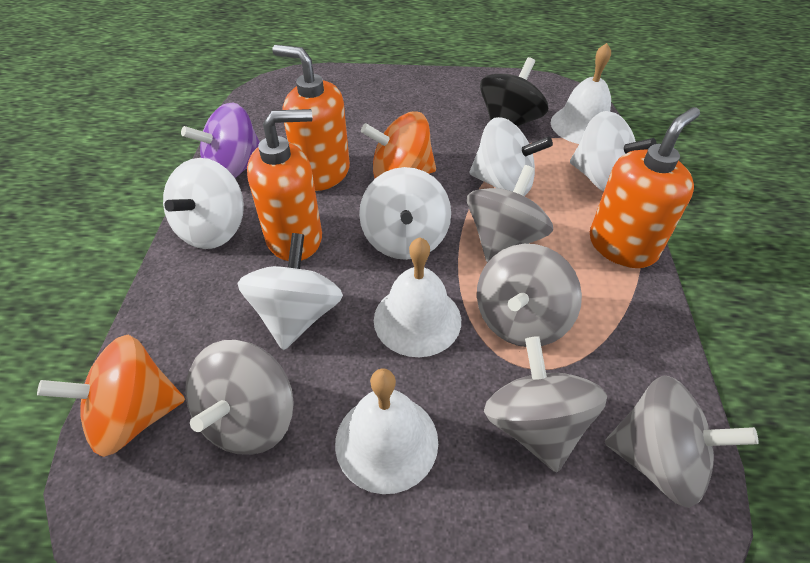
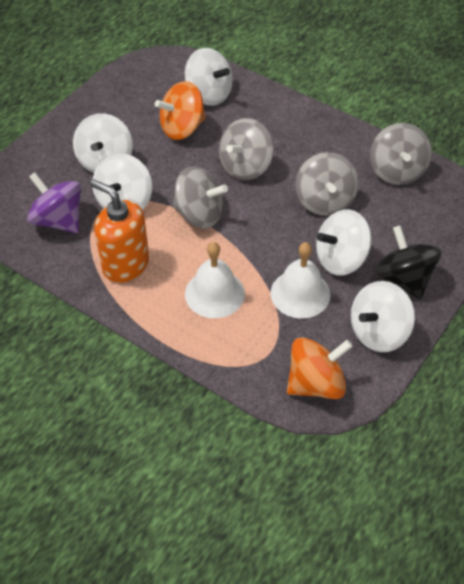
grey spinning top: [185,340,294,455] [467,165,553,263] [477,244,582,347] [484,336,607,472] [605,376,759,508] = 5 -> [173,166,228,229] [219,118,274,180] [295,152,359,216] [370,123,432,185] = 4
orange soap dispenser: [247,109,322,261] [272,45,350,191] [590,107,700,268] = 3 -> [90,179,149,283] = 1
white bell: [335,368,438,494] [374,237,461,357] [551,43,611,144] = 3 -> [185,242,245,318] [270,242,331,319] = 2

